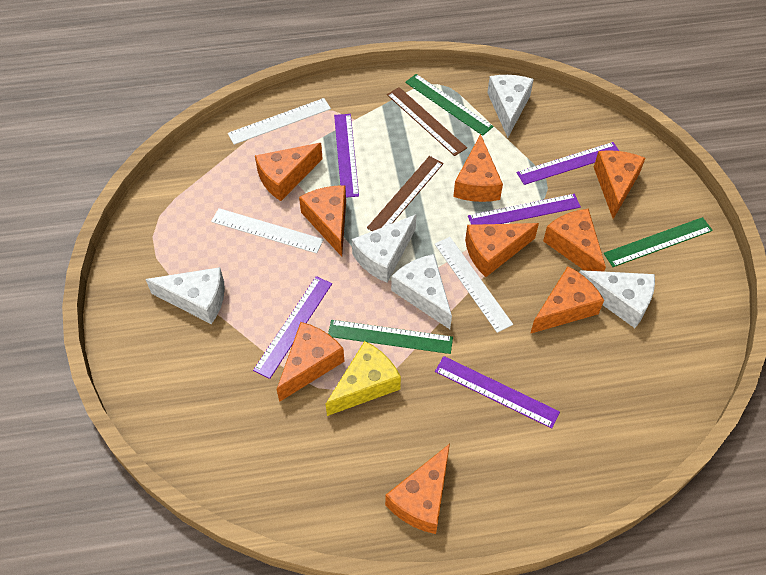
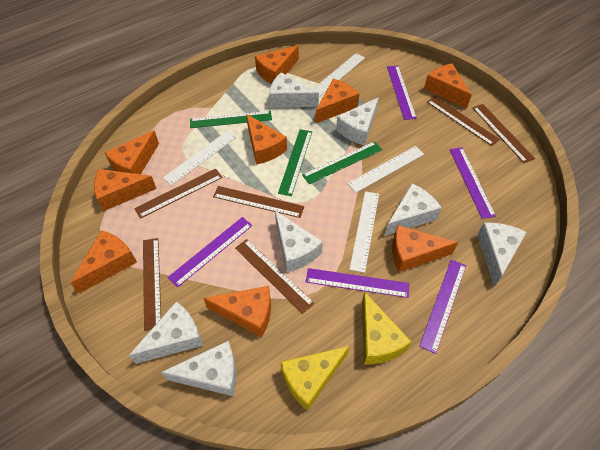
brown ruler: [367,156,444,231] [387,87,467,156] = 2 -> [134,168,223,219] [143,238,161,331] [213,186,304,218] [235,239,315,314] [427,96,500,146] [473,104,535,163] = 6
white cheese: [145,267,225,324] [352,214,416,283] [391,254,452,329] [487,75,534,138] [579,270,655,328] = 5 -> [129,301,203,364] [161,341,237,396] [269,73,319,107] [275,211,323,272] [336,97,379,145] [385,183,442,236] [477,223,527,287] = 7
white ruler: [211,208,324,254] [228,98,331,145] [435,237,513,333] = 3 -> [163,130,237,185] [313,53,365,97] [347,146,424,193] [349,191,379,273] = 4
yellow cheese: [326,341,401,416] = 1 -> [280,346,349,411] [362,292,412,365] = 2

